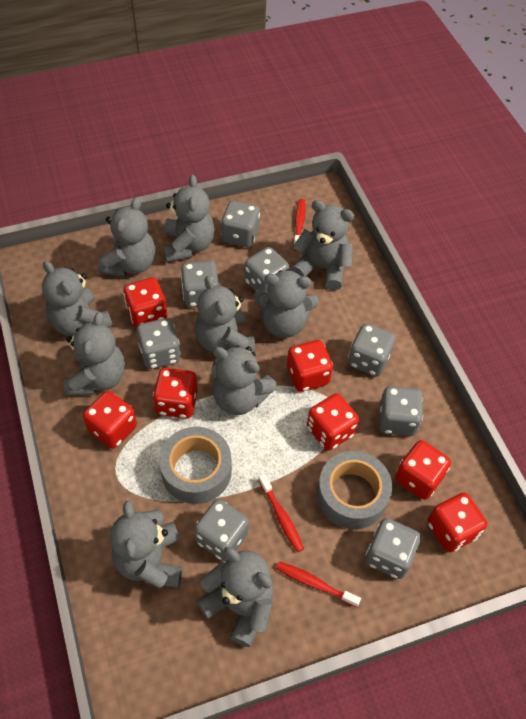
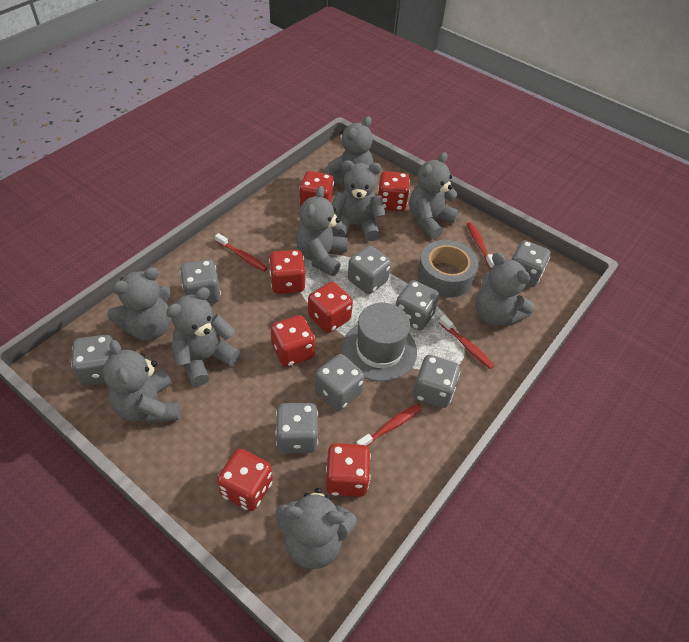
grey hat: none = 0 -> [342,303,417,382] = 1
grey tape: [159,427,232,504] [317,451,392,529] = 2 -> [418,240,478,298] = 1
grey teddy bear: [42,261,113,336] [64,312,125,396] [98,197,155,277] [110,501,182,588] [163,175,215,263] [195,276,255,353] [196,547,274,647] [211,346,277,415] [254,269,319,338] [291,200,354,290] = 10 -> [103,340,180,424] [107,267,171,340] [166,287,241,386] [276,488,357,569] [296,186,348,276] [323,116,373,186] [332,160,386,241] [409,152,459,239] [476,252,535,326] = 9
red toothbrush: [258,474,304,552] [276,561,361,608] [293,199,306,251] = 3 -> [215,233,268,272] [356,404,421,447] [439,315,494,369] [467,222,495,269] = 4

